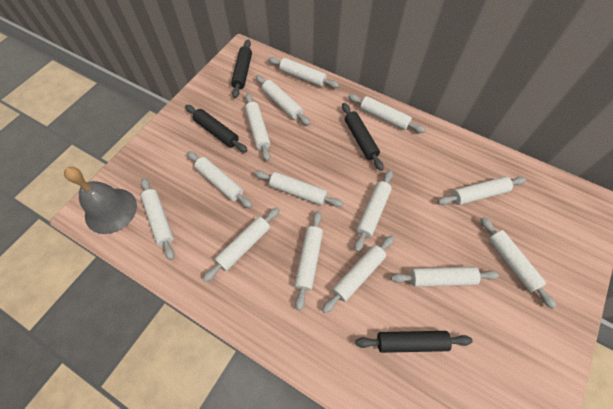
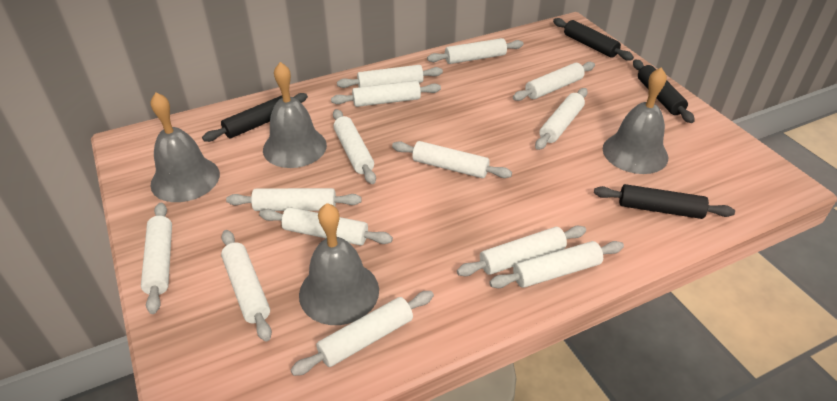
grey bell: [64,167,137,234] = 1 -> [150,92,220,202] [263,62,327,168] [299,203,379,325] [603,67,668,174] = 4

